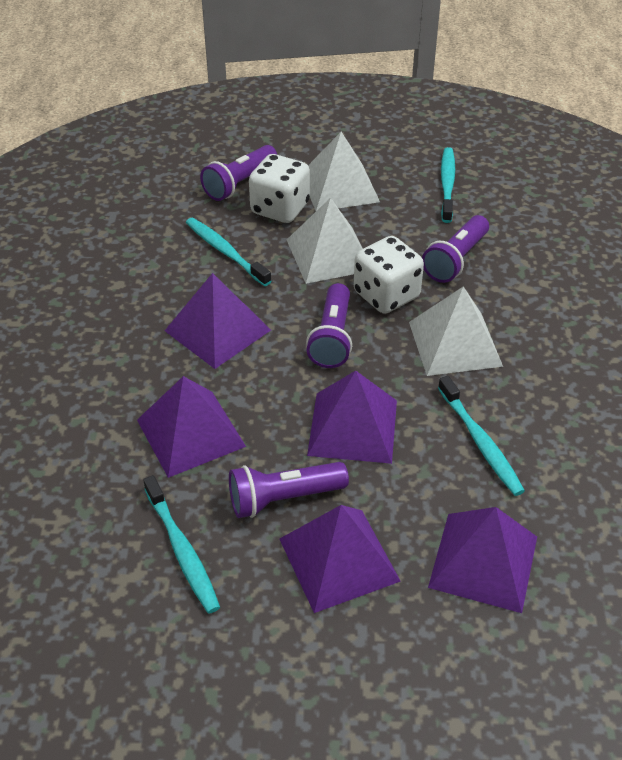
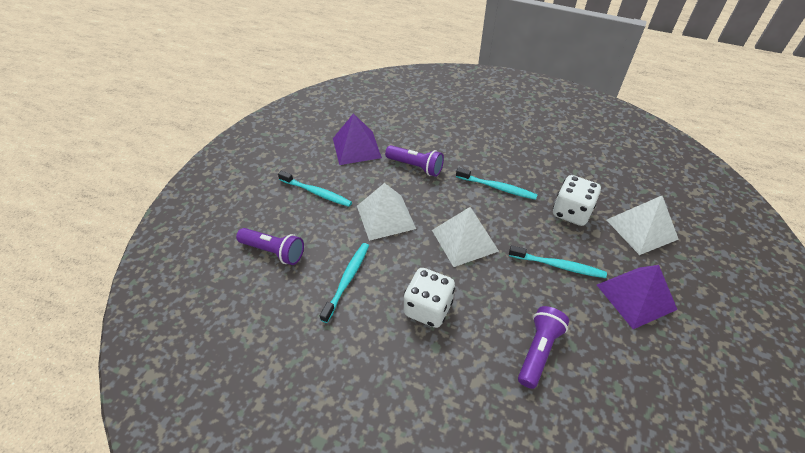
purple flashlight: [200,145,277,201] [229,462,349,518] [306,283,352,368] [422,215,489,283] = 4 -> [236,228,304,265] [385,145,444,177] [518,306,569,389] = 3
purple pyramid: [137,376,246,478] [165,273,271,369] [280,505,401,613] [307,371,397,464] [428,507,537,613] = 5 -> [333,113,382,165] [597,265,678,329] = 2

